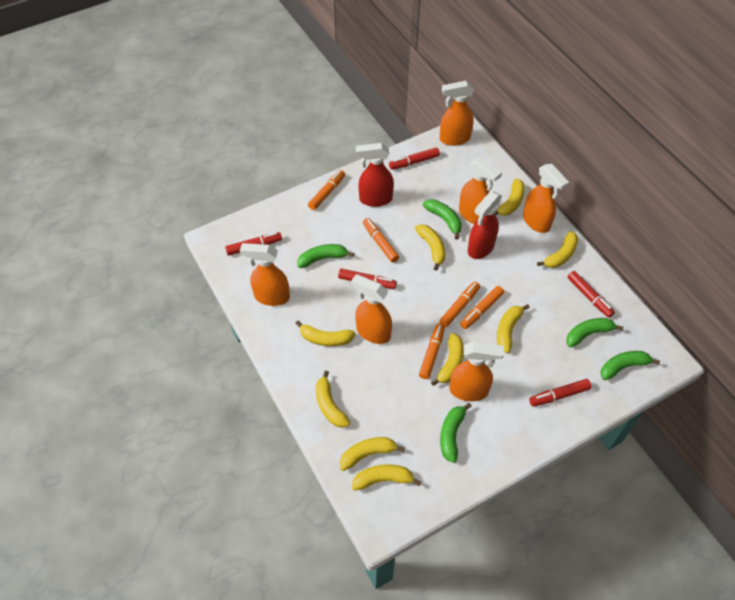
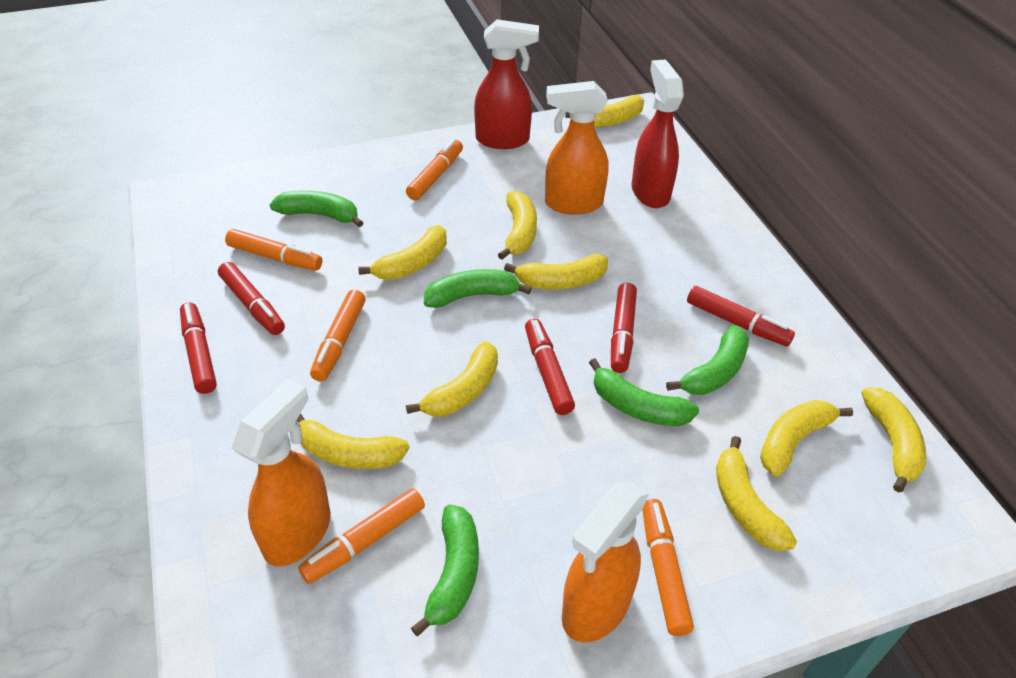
orange spray bottle: [240,243,290,306] [351,274,392,344] [440,81,474,146] [449,341,504,401] [459,157,502,224] [523,164,569,233] = 6 -> [232,379,331,566] [545,81,608,215] [562,481,649,642] = 3

